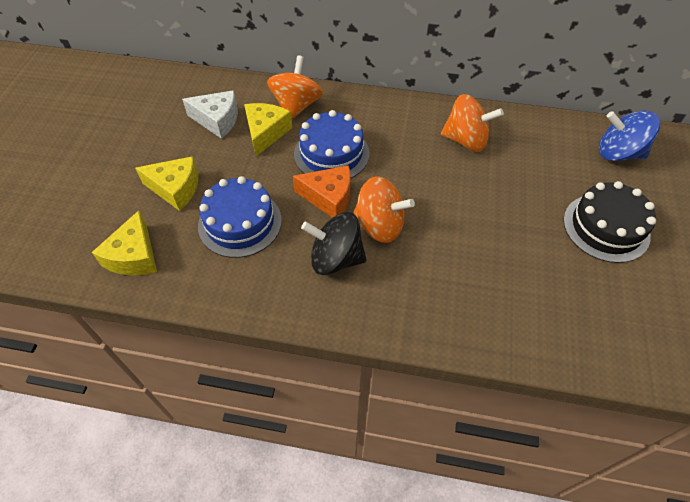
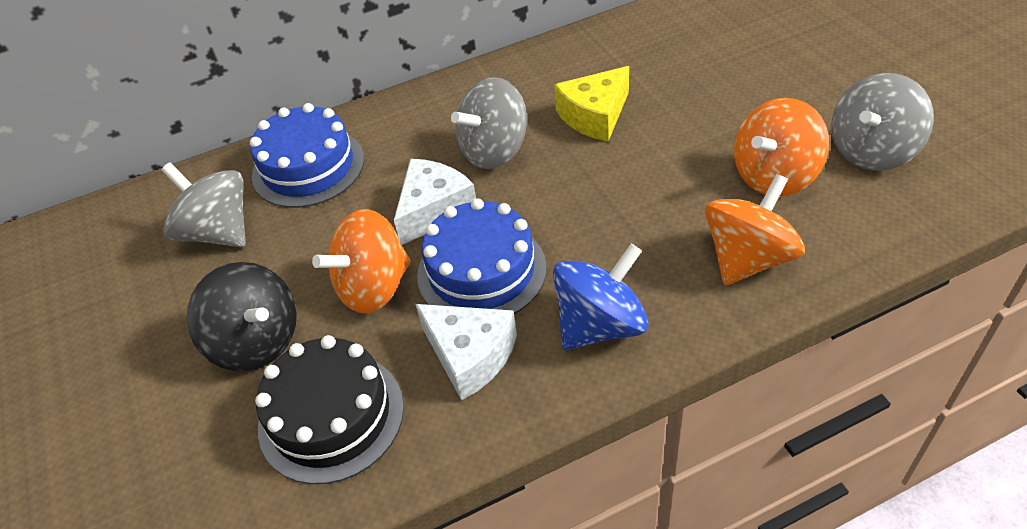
grey spinning top: none = 0 -> [161,163,246,247] [451,77,527,169] [831,73,934,171] = 3
orange cheese: [293,165,351,218] = 1 -> none = 0
white cheese: [182,90,238,139] = 1 -> [394,159,476,245] [415,304,517,401] = 2
yellow cheese: [92,210,157,275] [135,156,199,211] [244,103,292,156] = 3 -> [554,66,629,142] = 1

